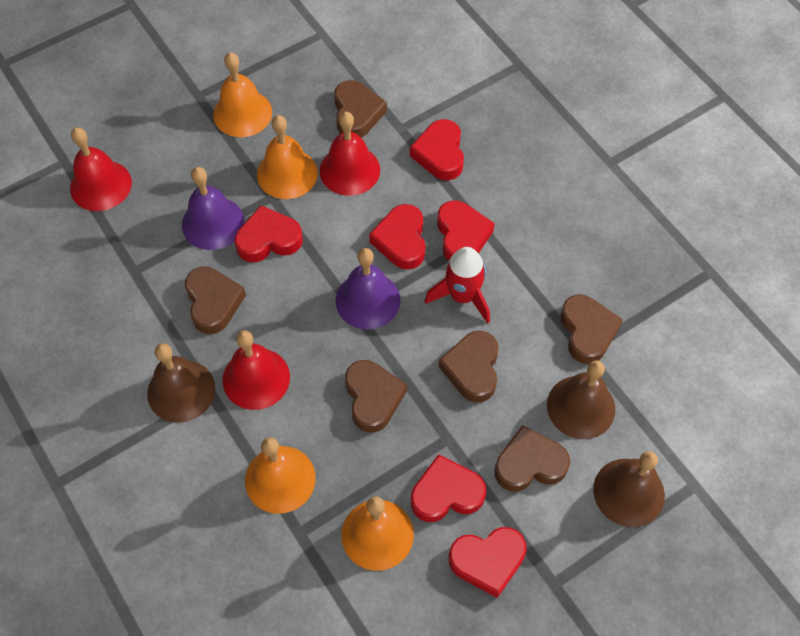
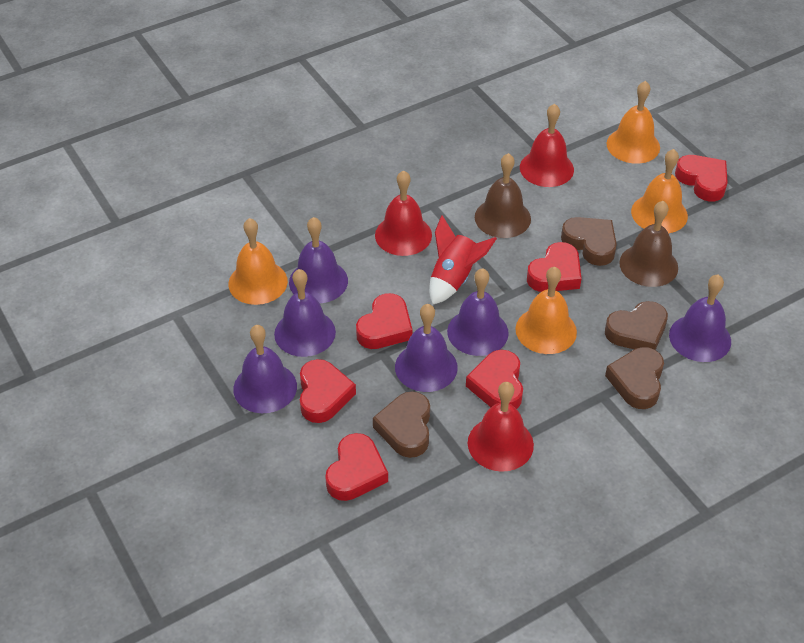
brown bell: [147,343,215,423] [547,360,615,439] [593,451,665,527] = 3 -> [475,153,531,238] [619,201,678,287] = 2
brown heart: [185,267,246,334] [334,80,387,138] [345,360,407,432] [439,331,499,403] [494,425,570,492] [560,294,623,364] = 6 -> [373,391,430,458] [561,217,617,266] [605,301,668,350] [605,347,664,409] = 4
purple bell: [182,167,244,250] [336,248,400,330] = 2 -> [233,325,297,413] [274,269,336,357] [289,217,348,303] [395,304,458,392] [447,268,509,356] [669,274,731,362] = 6

